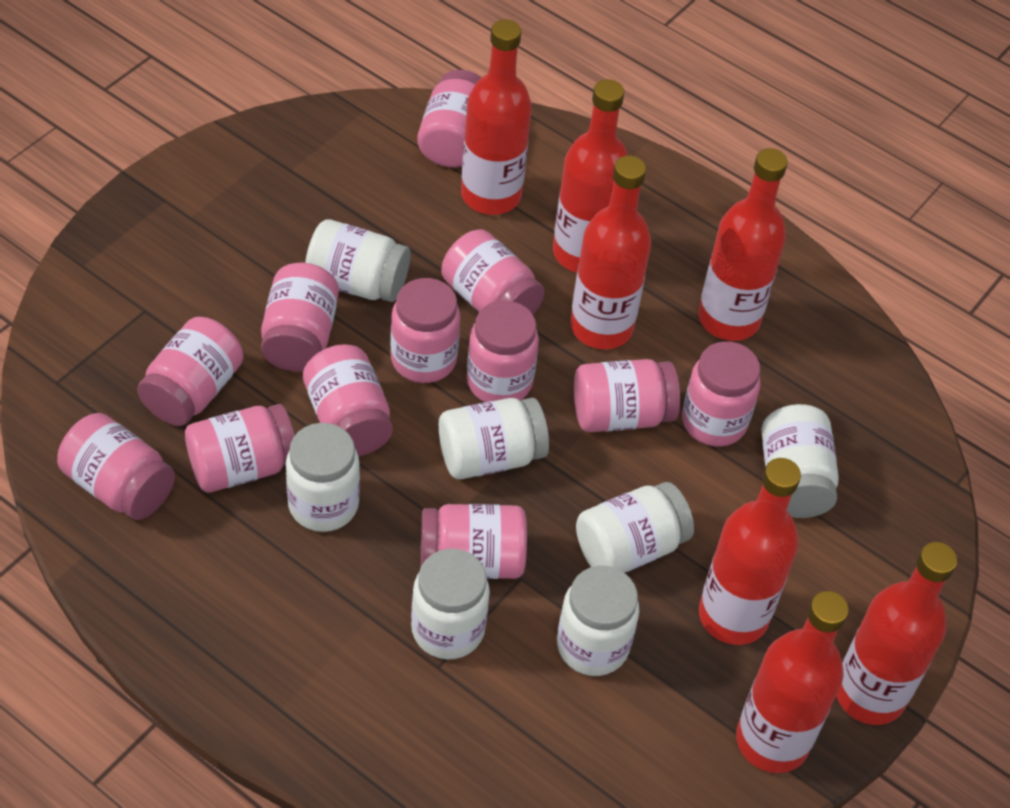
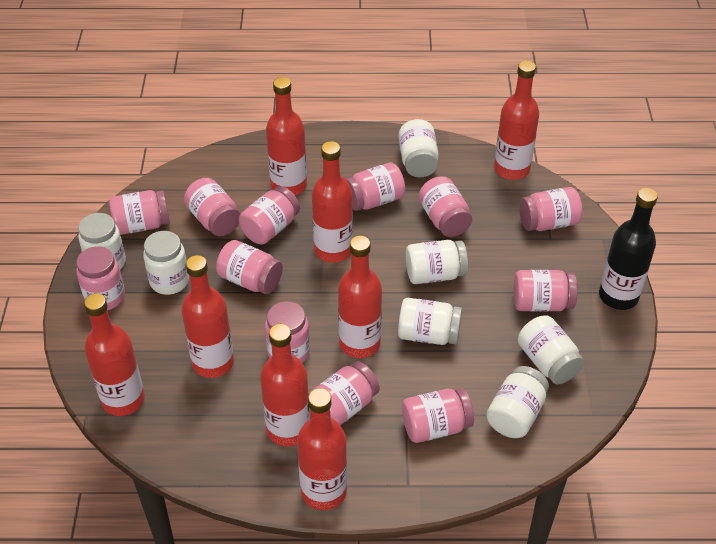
black bottle: none = 0 -> [599,188,658,310] = 1
red bottle: [461,19,532,215] [553,79,628,272] [570,155,651,349] [698,148,788,341] [699,458,801,645] [736,591,849,773] [836,542,957,725] = 7 -> [84,293,145,416] [181,255,234,378] [260,324,310,446] [266,77,307,195] [297,388,347,510] [312,141,353,263] [338,236,382,358] [494,61,539,180] = 8

